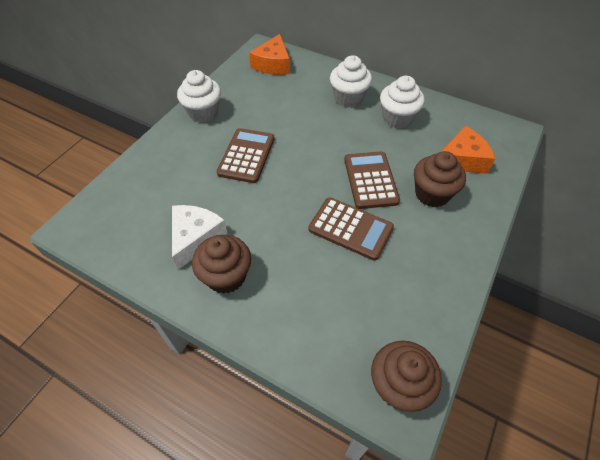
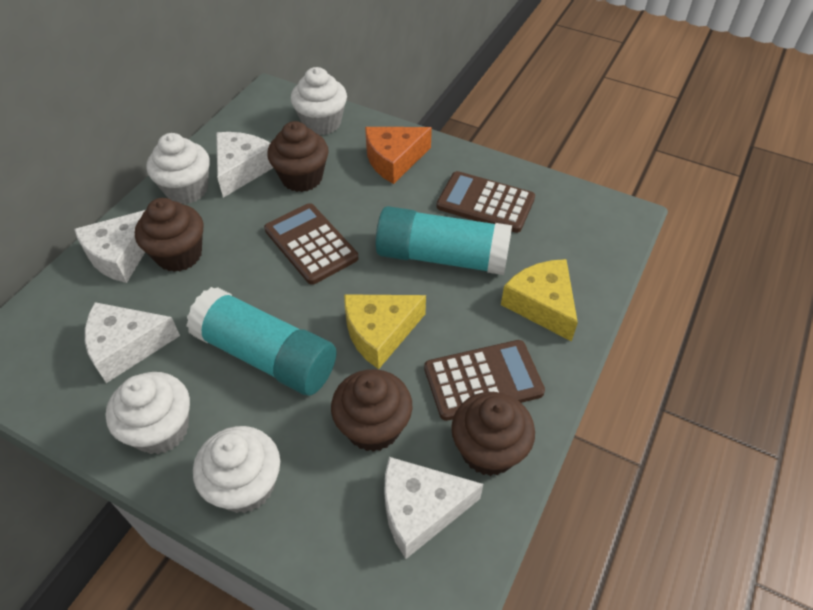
brown cupcake: [192,235,251,294] [371,341,442,412] [414,151,466,207] = 3 -> [135,198,203,272] [267,121,329,192] [331,369,412,452] [451,392,535,476] = 4
orange cheese: [249,34,290,75] [441,126,495,174] = 2 -> [365,127,432,184] = 1
turquoise glue stick: none = 0 -> [186,287,337,396] [375,206,512,275] = 2
white cheese: [172,205,228,270] = 1 -> [74,210,145,283] [85,302,180,383] [216,132,273,198] [384,457,483,559] = 4
white cupcake: [177,70,221,123] [330,55,372,107] [380,76,425,128] = 3 -> [105,372,190,454] [146,133,210,204] [193,426,280,513] [291,67,347,135] = 4
yellow cheese: none = 0 -> [344,294,426,369] [501,259,578,342] = 2

